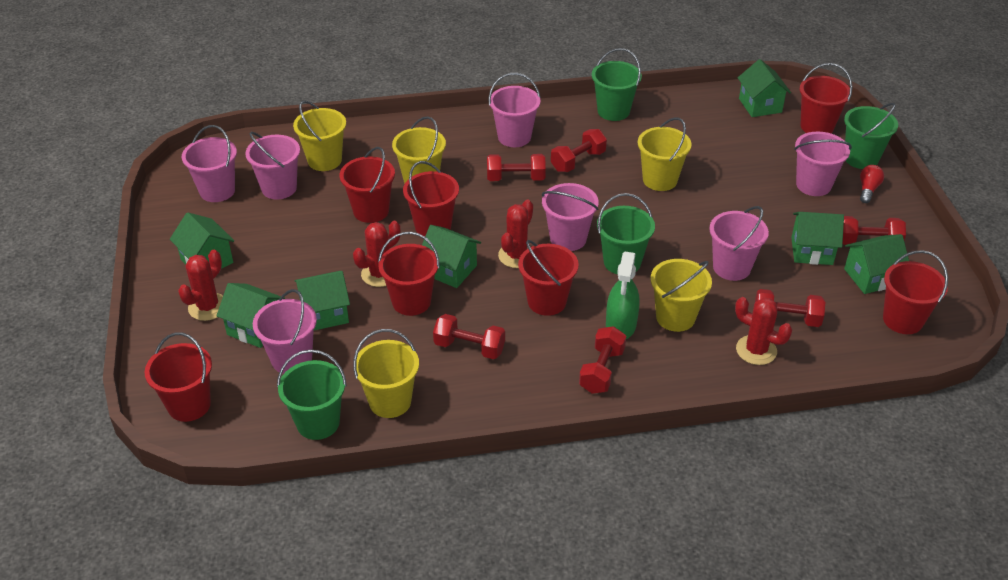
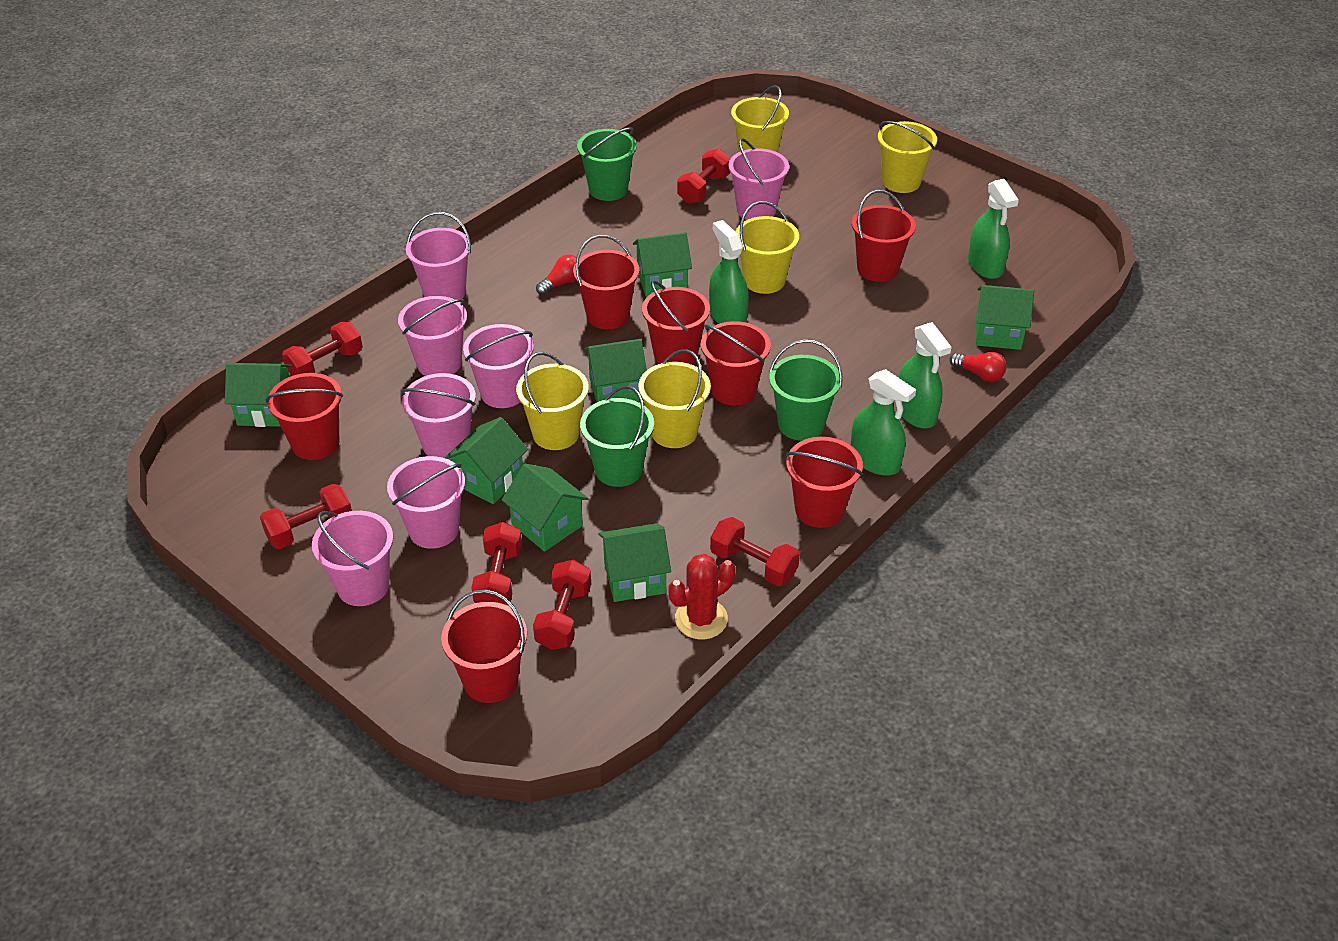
green bucket: [277,350,347,440] [592,48,642,121] [597,193,655,274] [844,103,898,169] = 4 -> [577,127,637,201] [580,386,654,487] [769,340,843,441] = 3
green spray bottle: [606,252,640,339] = 1 -> [709,220,749,324] [851,369,916,476] [896,322,952,428] [968,179,1019,279] = 4
red cactus: [178,250,223,321] [353,221,401,287] [498,200,533,268] [735,297,792,365] = 4 -> [669,554,735,639] = 1
red light bulb: [860,165,884,203] = 1 -> [536,255,576,295] [949,352,1007,382] = 2

